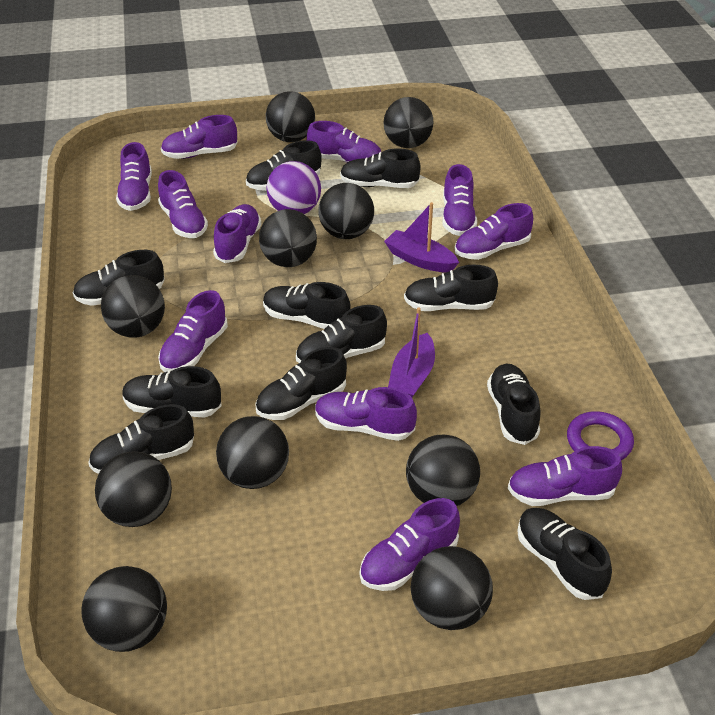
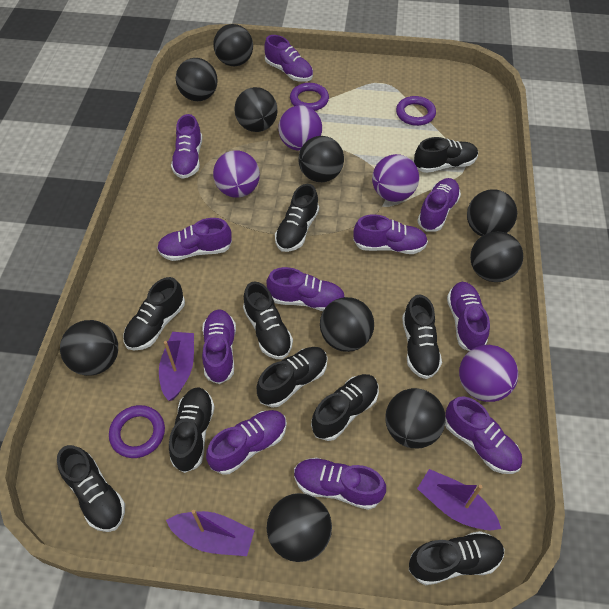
black shoe: [73,250,165,306] [88,404,194,474] [122,366,222,418] [246,140,322,191] [255,347,347,420] [263,282,351,329] [296,305,387,363] [340,149,421,188] [404,265,498,311] [487,364,540,445] [517,508,612,600] = 11 -> [57,445,125,532] [123,277,185,350] [169,387,215,473] [243,282,293,359] [257,347,328,408] [275,184,319,252] [311,374,379,441] [402,295,442,379] [409,531,504,585] [414,137,478,173] = 10
purple ball: [266,161,321,214] = 1 -> [213,150,260,198] [278,105,322,151] [372,154,419,202] [459,345,518,402] = 4
purple boat: [384,202,459,273] [388,308,435,397] = 2 -> [159,332,194,401] [166,510,255,556] [417,469,501,530] = 3
purple ring: [567,411,634,461] = 1 -> [109,405,165,458] [290,83,329,111] [396,96,436,126] = 3

